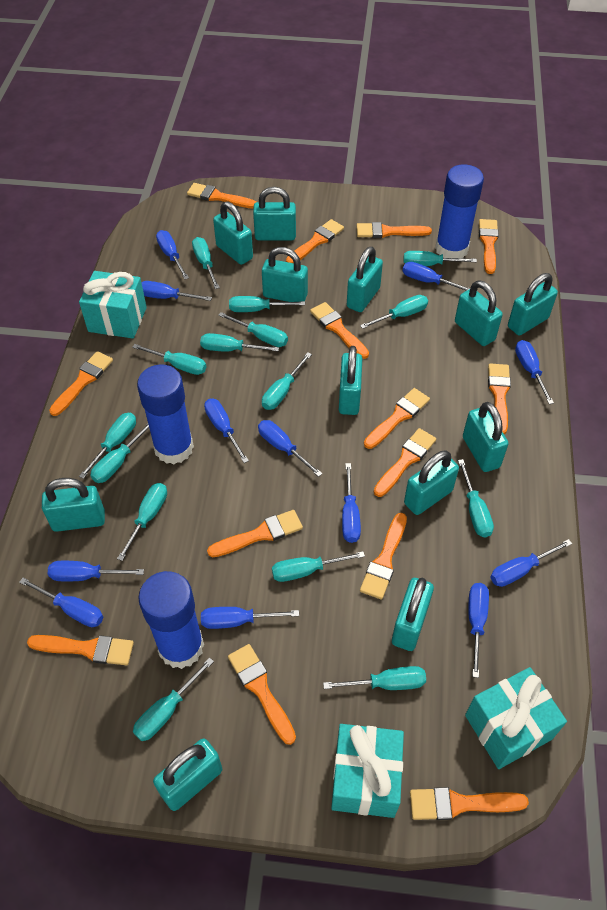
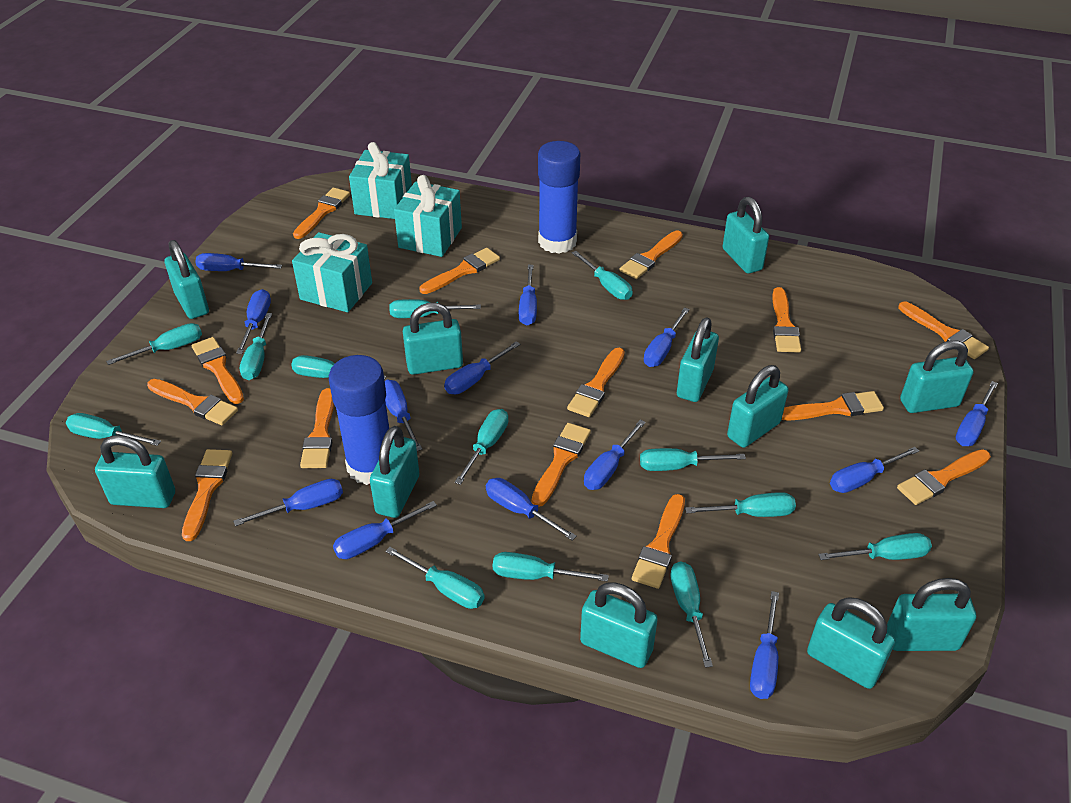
blue glue stick: [137,365,194,464] [138,571,204,669] [435,164,484,259] = 3 -> [329,355,389,485] [538,141,580,254] = 2
blue screwdriver: [19,578,104,627] [48,561,144,581] [141,281,212,301] [156,230,189,279] [201,607,299,629] [204,399,249,463] [258,420,323,477] [342,463,361,543] [403,262,470,291] [468,583,489,678] [490,539,572,587] [515,340,554,404] = 12 -> [195,253,282,271] [233,479,343,526] [236,289,271,354] [333,501,437,559] [385,380,422,451] [444,341,520,394] [486,478,577,541] [519,265,537,325] [584,420,646,490] [644,307,690,367] [750,591,779,699] [830,447,919,493] [955,381,998,446] = 13
turquoise padlock: [42,478,105,532] [153,738,222,811] [213,201,253,265] [253,187,296,240] [262,247,308,302] [339,346,362,415] [347,246,383,312] [392,578,434,651] [404,450,459,515] [455,280,503,346] [463,402,509,472] [508,273,558,335] = 12 -> [95,435,175,508] [165,240,209,319] [370,426,419,518] [403,303,463,375] [580,582,658,668] [677,317,719,402] [723,197,769,274] [727,365,789,448] [807,597,895,689] [887,578,976,651] [900,340,974,413] = 11
turquoise screwdriver: [79,413,136,479] [91,423,149,483] [117,483,167,561] [132,344,206,375] [133,657,214,741] [192,237,220,289] [200,333,279,352] [218,312,288,347] [229,296,305,312] [262,352,312,410] [272,551,365,582] [323,666,426,690] [360,295,428,329] [403,251,477,266] [458,459,494,537] = 15 -> [66,413,161,446] [106,323,202,365] [240,313,272,380] [291,355,386,380] [385,547,485,609] [390,299,481,318] [455,409,508,485] [493,552,609,582] [572,251,633,300] [640,448,746,471] [671,561,713,668] [685,492,796,517] [818,533,932,560] = 13

